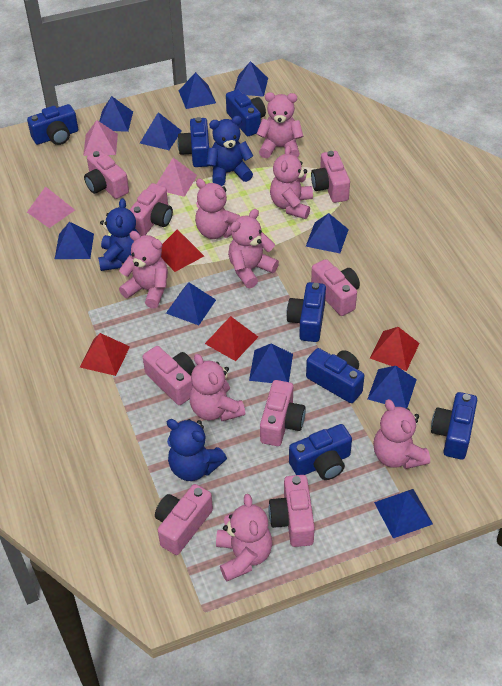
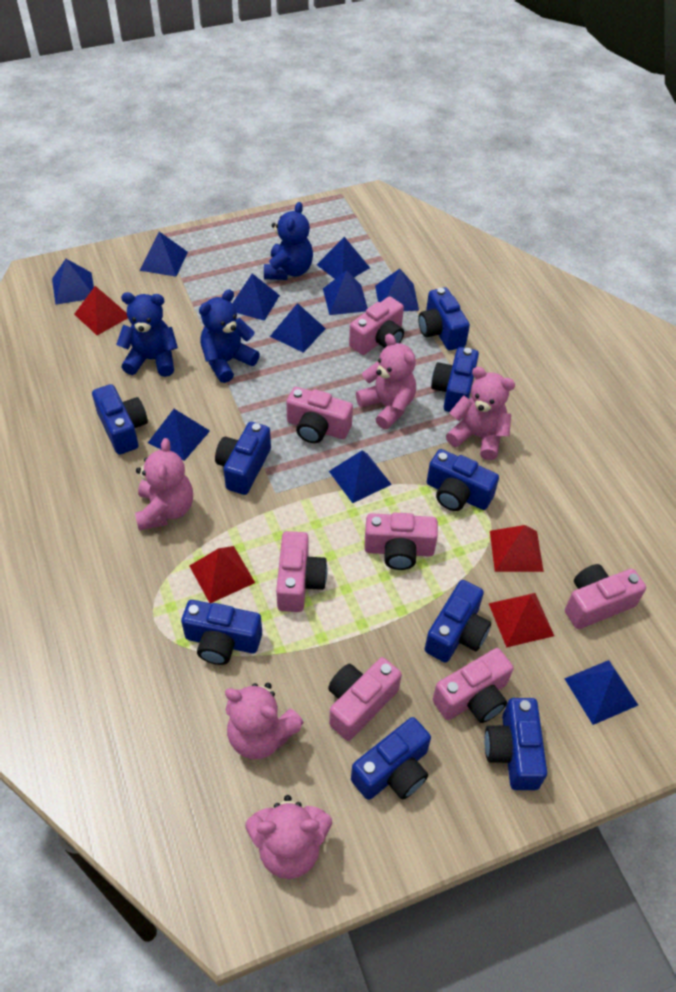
blue camera: [27,104,78,145] [177,117,209,167] [226,89,266,136] [286,282,326,342] [289,424,352,480] [306,348,364,403] [431,392,477,460] = 7 -> [92,384,148,455] [181,600,262,665] [215,422,271,495] [351,717,431,800] [418,287,470,350] [425,580,491,663] [427,449,499,511] [431,347,479,412] [484,698,547,790] = 9
pink camera: [84,150,129,199] [130,183,173,236] [143,346,195,405] [155,484,213,555] [260,380,306,446] [268,475,315,547] [311,151,350,203] [311,259,360,316] = 8 -> [276,531,327,612] [286,387,353,443] [328,657,402,741] [349,297,404,355] [364,512,438,570] [433,648,513,723] [565,564,646,629] = 7
pink pyramid: [27,186,75,228] [83,120,118,156] [157,158,197,197] = 3 -> none = 0
pink teddy bear: [119,231,168,309] [189,354,245,421] [195,179,240,239] [216,494,272,581] [228,209,279,288] [257,92,304,158] [270,145,313,219] [373,399,430,469] = 8 -> [135,438,193,531] [225,683,304,759] [245,795,332,879] [356,334,416,429] [446,367,515,460] = 5

